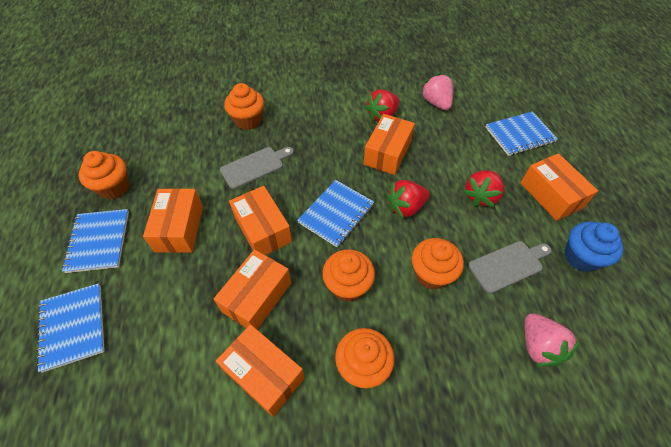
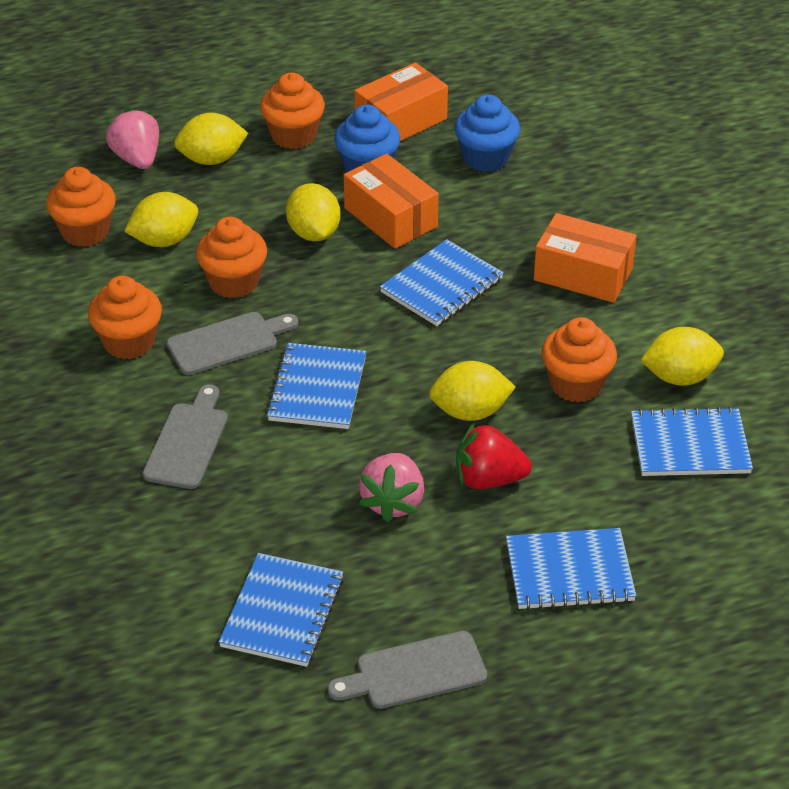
blue cupcake: [564,222,623,272] = 1 -> [334,105,400,173] [454,95,520,172] = 2
blue notebook: [36,283,105,372] [62,209,129,273] [297,180,374,247] [485,111,558,156] = 4 -> [219,553,344,667] [266,343,367,429] [380,239,504,326] [506,528,636,610] [631,407,753,476] = 5
grey cutting board: [220,147,294,189] [468,241,552,294] = 2 -> [143,385,228,489] [167,312,298,375] [328,631,487,709] = 3
orange box: [143,188,203,253] [214,250,291,330] [216,324,305,417] [229,186,292,255] [364,114,415,175] [521,153,598,221] = 6 -> [344,154,439,249] [355,63,448,141] [534,213,637,303] = 3
red strawberry: [365,90,400,122] [387,180,430,219] [463,170,504,207] = 3 -> [456,422,532,489] = 1
yellow lemon: none = 0 -> [124,192,198,247] [174,113,248,165] [286,183,340,241] [429,361,516,421] [640,327,724,386] = 5

